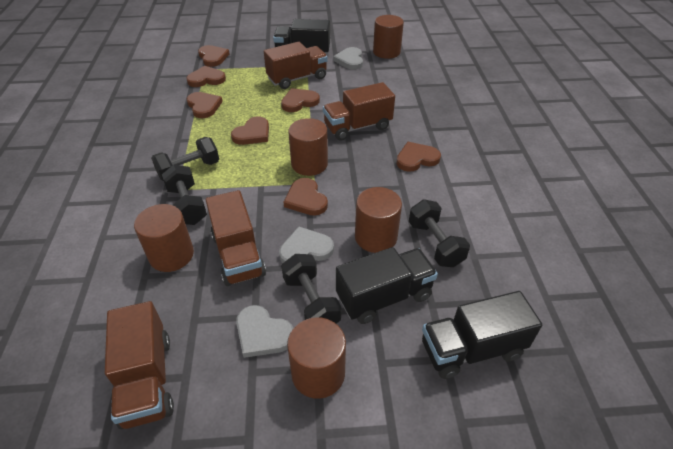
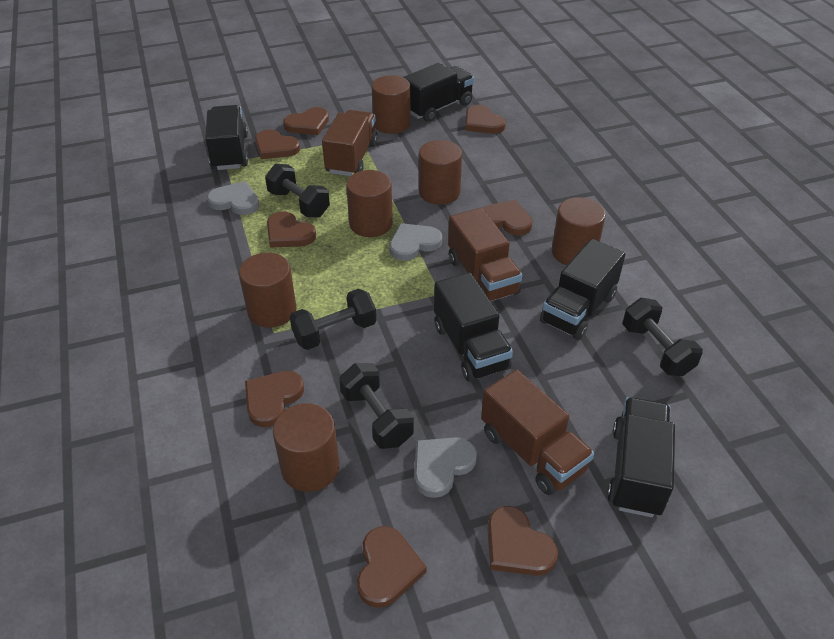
black truck: [273,19,330,54] [336,247,438,324] [422,291,542,379] = 3 -> [205,105,248,170] [403,63,474,122] [434,272,513,382] [540,239,625,340] [607,397,675,517] = 5
brown cylinder: [134,204,194,272] [287,317,346,399] [288,118,328,176] [355,187,402,253] [373,15,404,59] = 5 -> [239,253,296,328] [273,403,340,492] [346,170,393,237] [372,75,411,134] [419,140,462,205] [552,197,606,265] = 6
brown heart: [186,66,226,87] [187,92,223,118] [198,45,230,67] [231,116,269,145] [281,88,320,112] [283,178,328,216] [396,142,441,172] = 7 -> [245,371,304,427] [255,129,300,159] [267,211,316,248] [283,107,329,135] [357,526,427,608] [465,105,506,134] [482,200,533,236] [488,506,558,576] = 8
brown truck: [105,301,174,429] [206,190,266,286] [264,42,328,89] [323,82,395,141] = 4 -> [322,110,378,176] [448,208,523,301] [481,370,594,495] = 3

